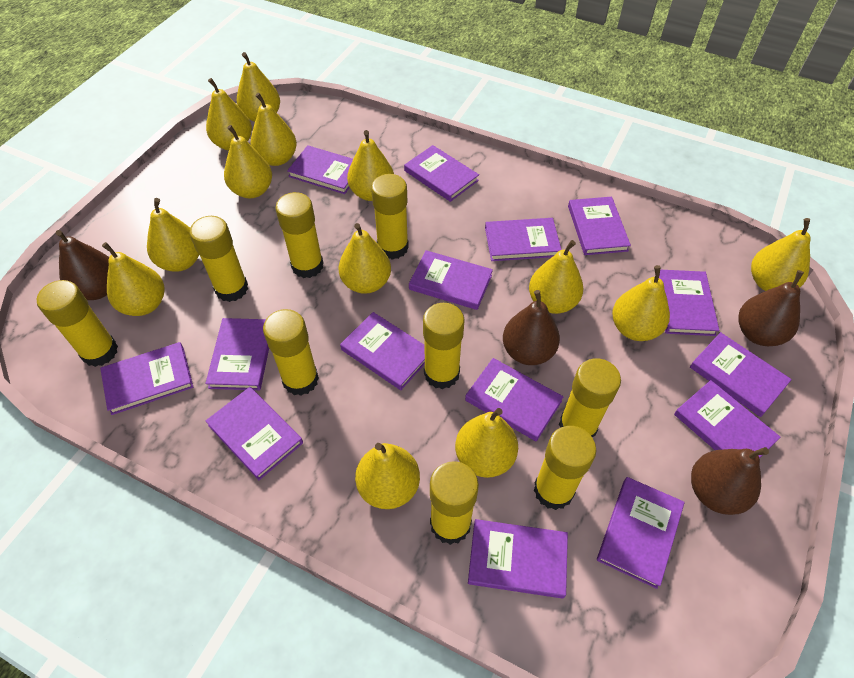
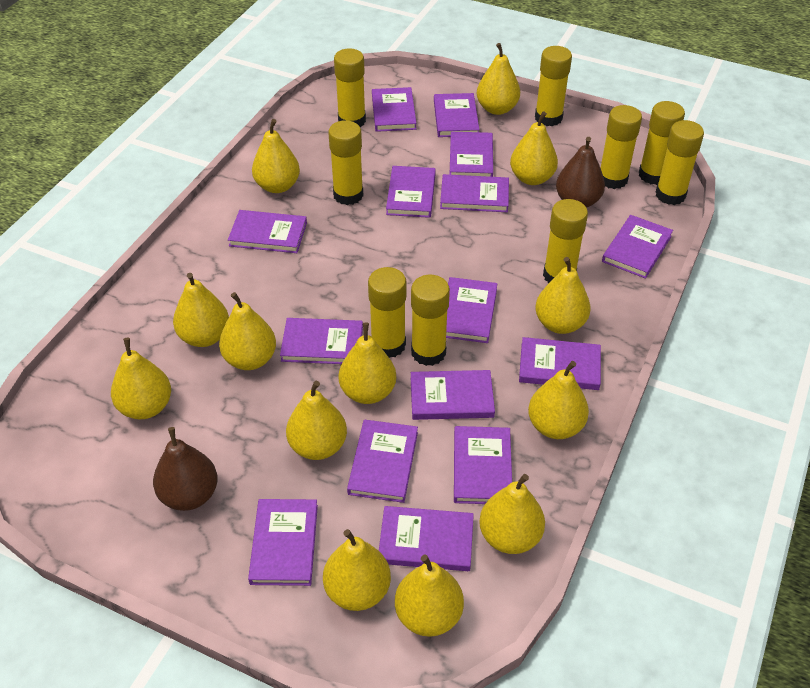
brown pear: [56,230,109,300] [503,290,560,365] [691,447,769,515] [738,270,804,346] = 4 -> [153,427,218,511] [556,137,605,208] = 2

